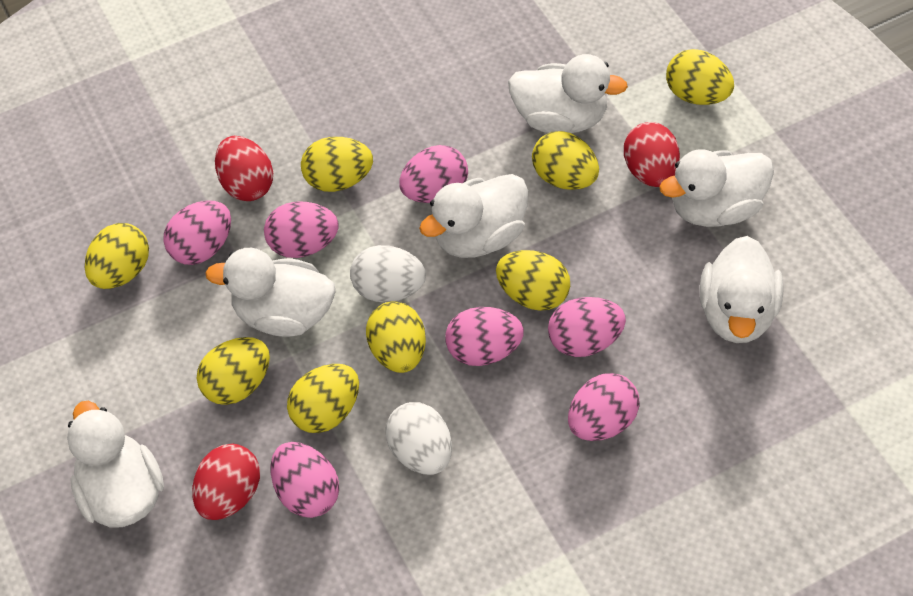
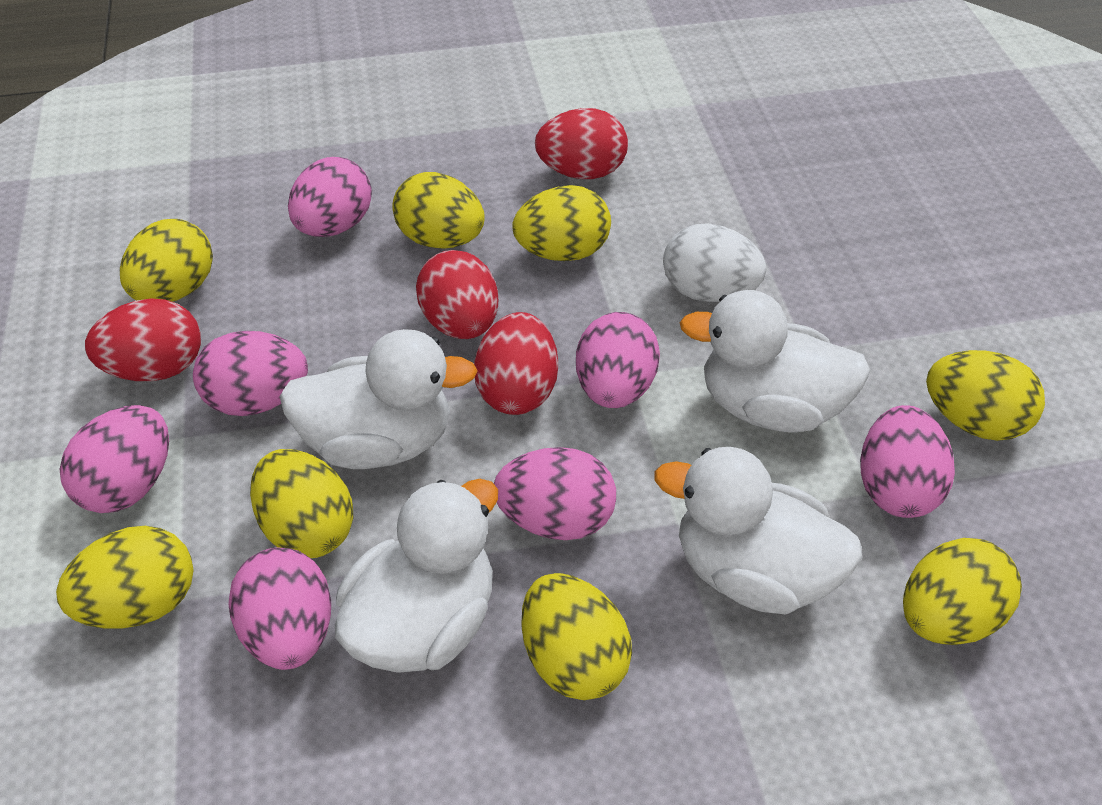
red egg: [192,444,260,520] [215,136,273,201] [624,122,680,187] = 3 -> [85,298,201,381] [416,250,498,339] [474,312,558,415] [535,108,628,179] = 4
white duck: [67,401,164,528] [205,248,335,337] [419,174,528,258] [508,54,628,133] [659,149,774,227] [700,236,783,343] = 6 -> [280,329,478,469] [335,479,498,673] [654,447,863,615] [679,290,871,433] = 4
white egg: [350,245,426,302] [386,402,452,475] = 2 -> [663,223,766,302] = 1

